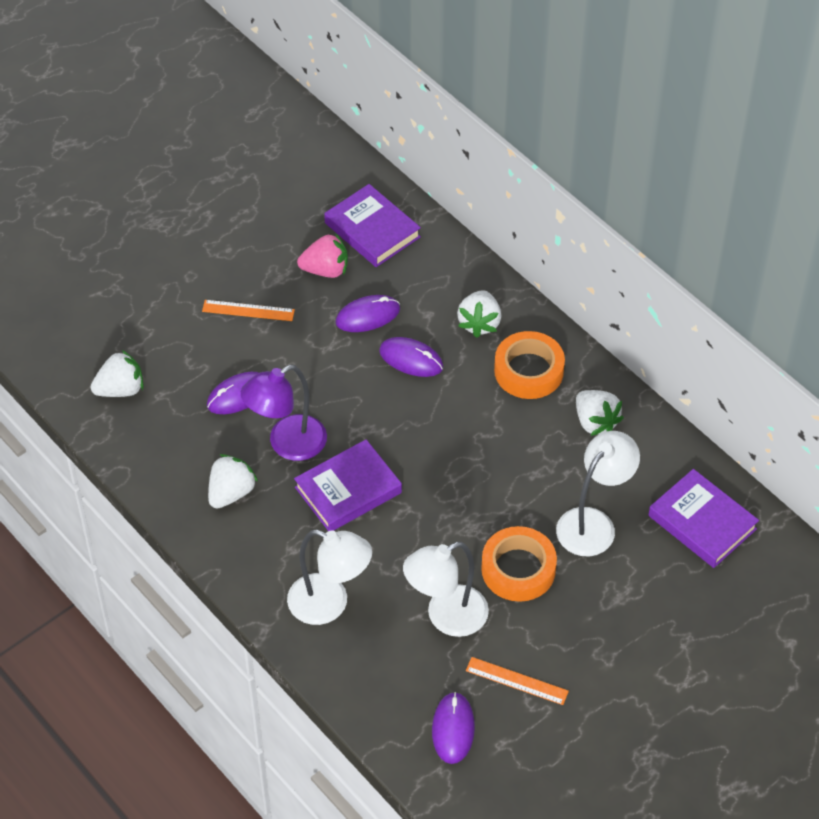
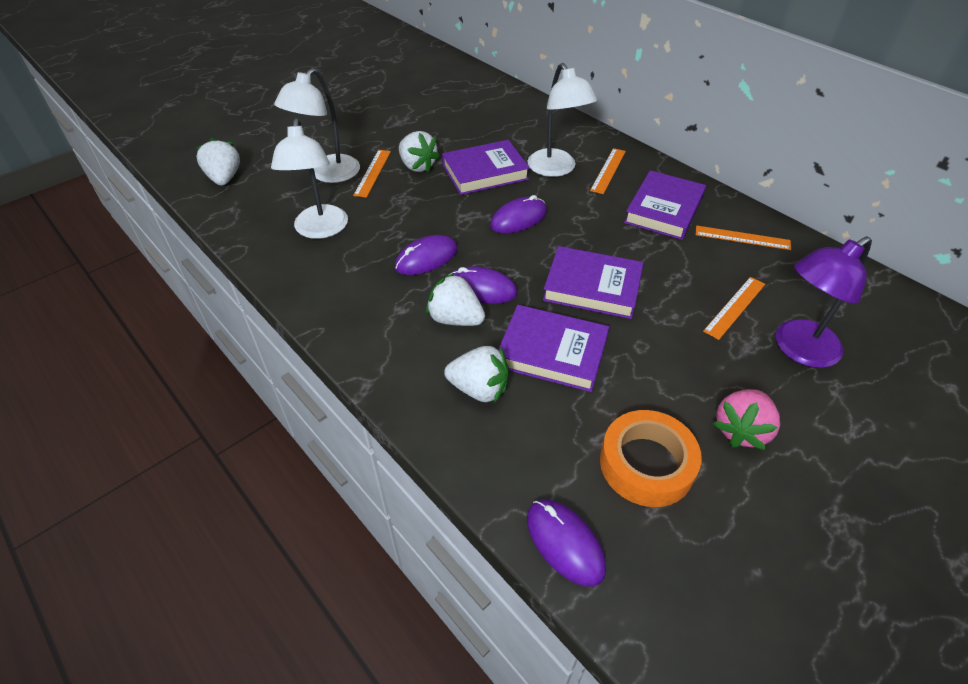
orange ruler: [202,300,295,321] [466,657,569,705] = 2 -> [353,150,391,198] [590,148,626,194] [696,225,791,250] [703,277,765,340] = 4
orange tape: [481,526,557,602] [494,331,565,399] = 2 -> [600,410,702,507] = 1
purple book: [294,439,402,531] [324,184,421,267] [648,469,759,568] = 3 -> [442,140,530,195] [498,305,609,392] [543,246,643,319] [624,170,706,240] = 4

